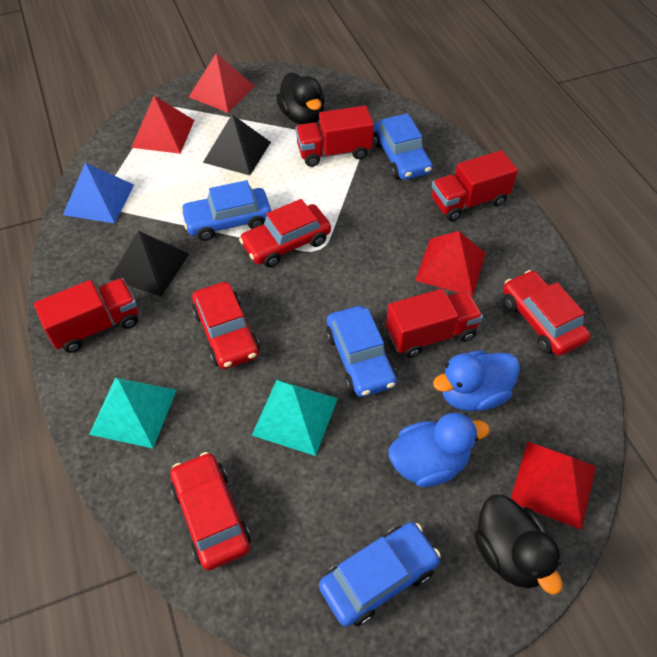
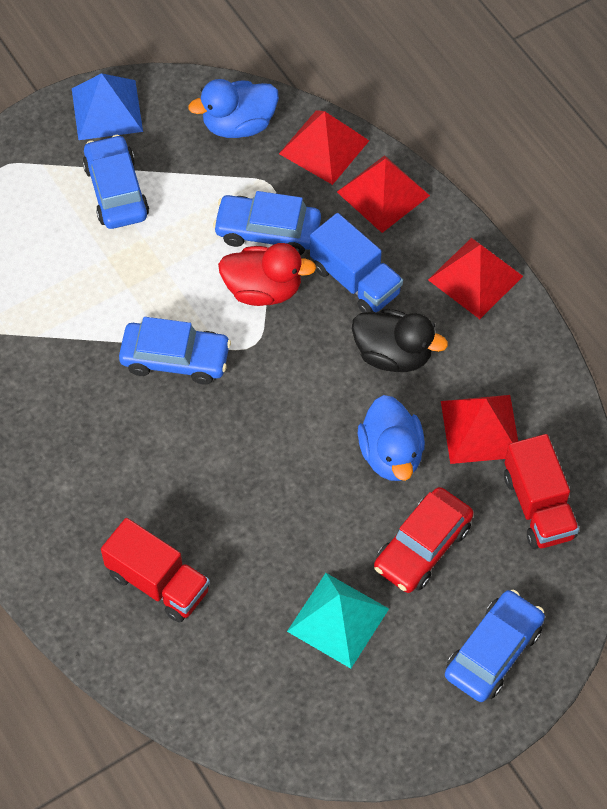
black duck: [276,72,325,125] [474,494,562,595] = 2 -> [352,309,448,372] = 1
black pyramid: [110,231,189,297] [203,114,271,175] = 2 -> none = 0
blue truck: none = 0 -> [310,213,403,313] = 1
red car: [170,452,251,570] [192,282,260,369] [239,199,331,267] [503,270,591,356] = 4 -> [374,487,474,593] = 1
red duck: none = 0 -> [218,243,316,306] = 1
red truck: [34,278,138,353] [296,106,374,167] [386,289,483,358] [432,150,518,221] = 4 -> [101,518,210,623] [504,434,579,549] = 2
turquoise pyramid: [89,377,176,448] [252,380,338,456] = 2 -> [287,573,389,669] = 1

